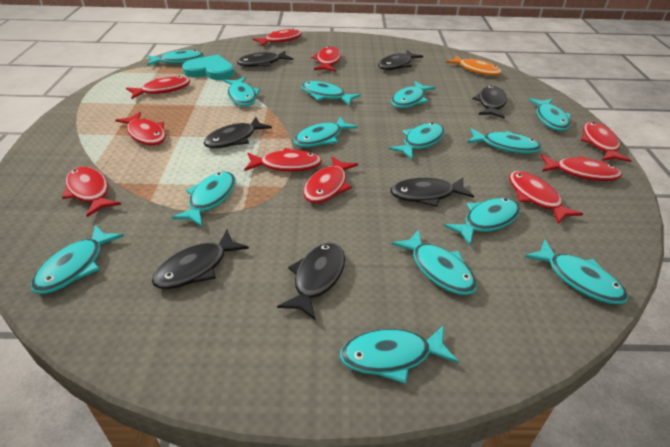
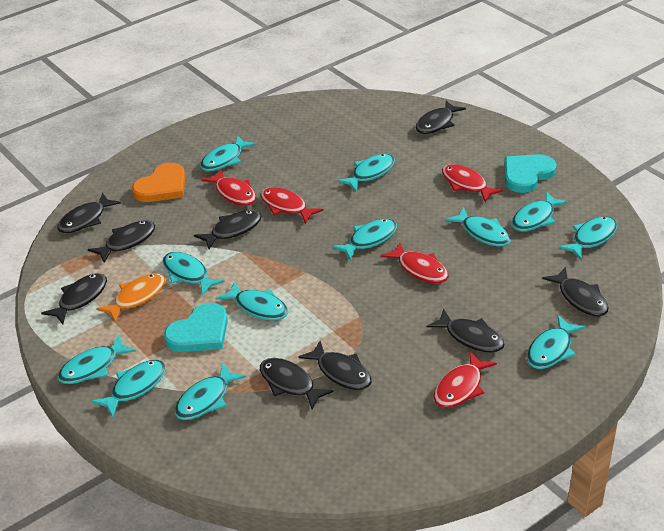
black fish: [152,230,249,289] [204,117,272,148] [237,51,293,67] [277,243,345,320] [378,50,423,70] [390,178,474,207] [472,86,507,118] = 7 -> [41,273,107,324] [57,193,121,233] [88,221,155,263] [194,210,262,249] [260,358,334,410] [299,341,371,390] [416,101,466,134] [427,309,505,352] [542,267,608,316] = 9
orange heart: none = 0 -> [132,163,185,202] = 1
red fish: [62,167,121,217] [115,112,166,145] [126,76,190,99] [244,148,322,172] [253,28,302,46] [303,156,358,203] [311,46,341,72] [509,171,583,224] [541,154,622,181] [581,122,632,162] = 10 -> [201,169,256,205] [261,187,323,224] [381,243,448,283] [434,351,497,408] [442,164,503,202] = 5
turquoise fish: [31,225,124,294] [147,50,204,66] [171,172,236,227] [223,77,260,106] [294,117,358,147] [301,81,361,106] [340,325,458,384] [389,123,445,159] [391,81,435,108] [391,230,477,295] [444,198,520,245] [467,128,542,154] [524,239,628,304] [528,98,571,131] = 14 -> [58,335,136,384] [91,360,166,417] [163,252,225,296] [175,363,246,420] [200,135,256,171] [217,281,288,320] [332,219,397,260] [337,154,395,192] [445,208,511,247] [512,191,569,231] [527,315,585,369] [558,216,617,260] = 12
turquoise heart: [182,55,234,80] = 1 -> [164,303,228,352] [504,154,556,193] = 2

